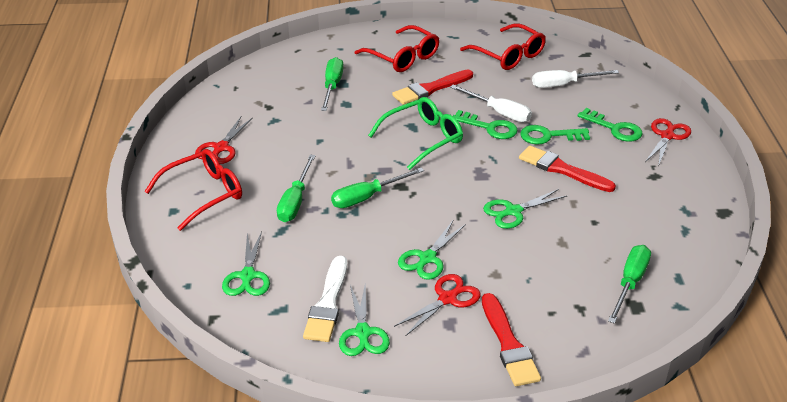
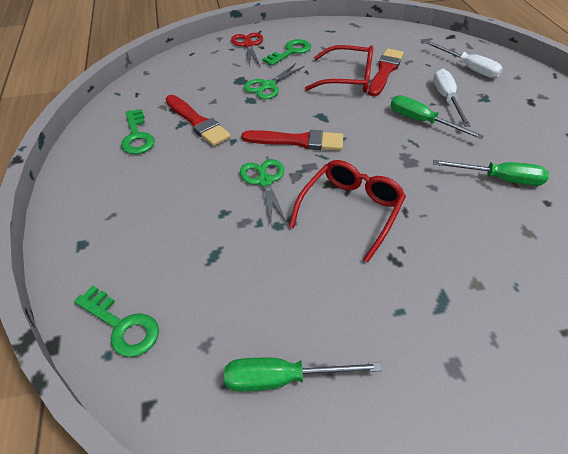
green glasses: [368,97,463,170] = 1 -> none = 0
green scissors: [222,231,270,296] [339,282,390,356] [398,221,466,280] [483,189,568,229] = 4 -> [240,159,288,226] [244,63,305,99] = 2
green screwdriver: [277,155,316,222] [321,57,343,111] [331,168,424,208] [608,245,651,324] = 4 -> [224,358,382,392] [391,95,484,139] [433,160,549,186] = 3
red glasses: [144,149,242,231] [355,25,439,72] [460,23,546,70] = 3 -> [289,160,406,262] [305,45,373,93] = 2
red scissors: [195,117,253,164] [394,274,480,336] [645,118,691,167] = 3 -> [231,33,263,66] = 1
white brush: [303,256,347,342] = 1 -> none = 0

